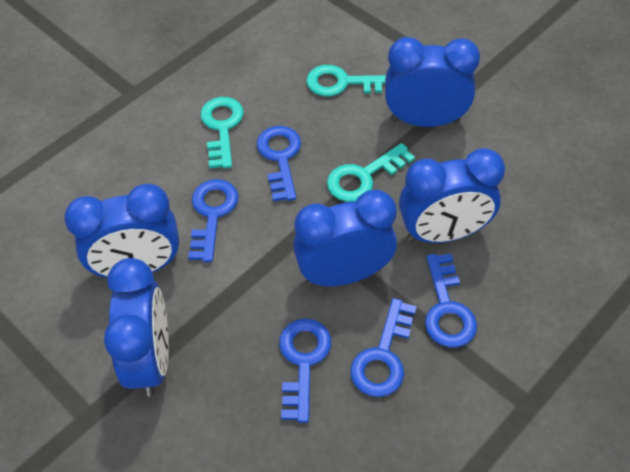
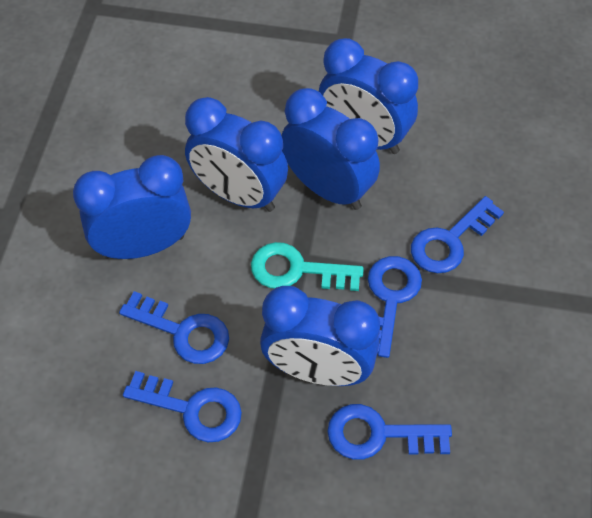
turquoise key: [200,97,244,168] [306,65,386,96] [327,143,415,202] = 3 -> [251,242,364,291] = 1

